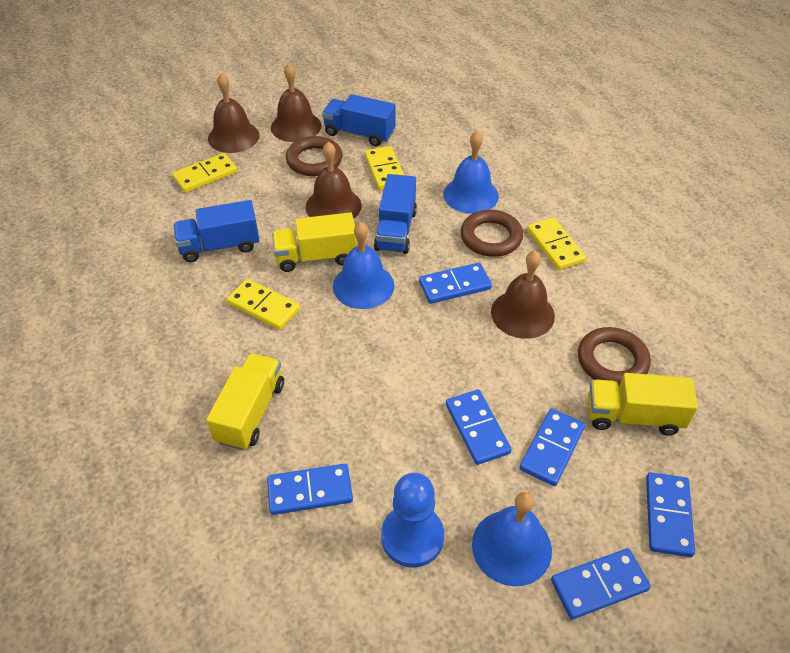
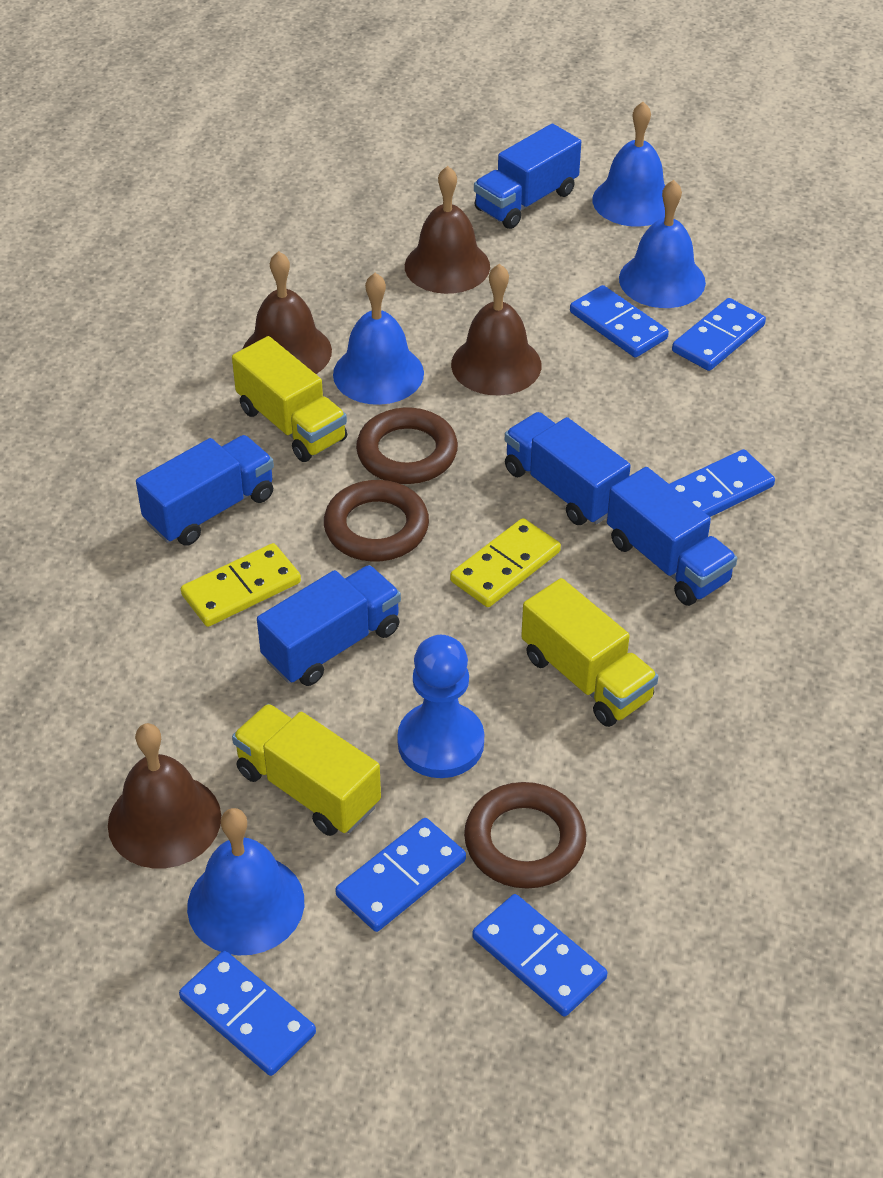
blue bell: [333,222,394,309] [443,131,499,214] [472,492,552,586] = 3 -> [187,808,304,956] [333,273,424,405] [592,102,665,227] [619,180,706,308] = 4
blue truck: [173,200,260,262] [322,94,396,146] [374,174,417,254] = 3 -> [136,435,274,546] [257,565,401,686] [474,123,581,229] [505,412,631,525] [607,467,737,606] = 5
yellow domino: [172,153,237,193] [227,279,300,330] [365,146,404,190] [527,217,586,270] = 4 -> [181,543,301,627] [450,518,561,607] = 2

